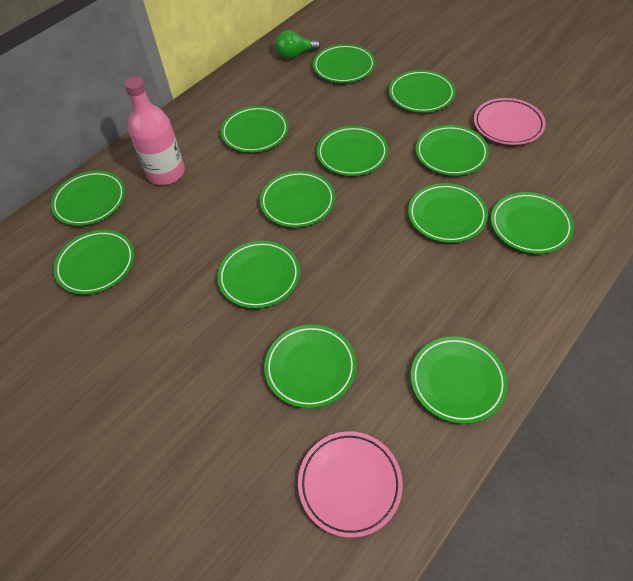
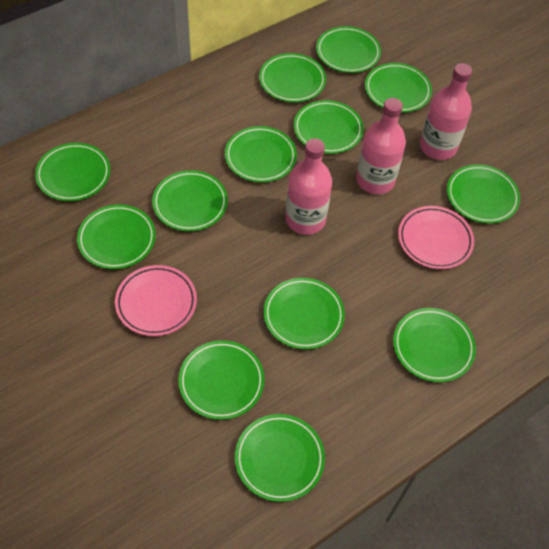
green light bulb: [275,30,321,59] = 1 -> none = 0
pink bottle: [124,77,185,185] = 1 -> [285,138,332,235] [356,98,406,194] [420,63,472,160] = 3

